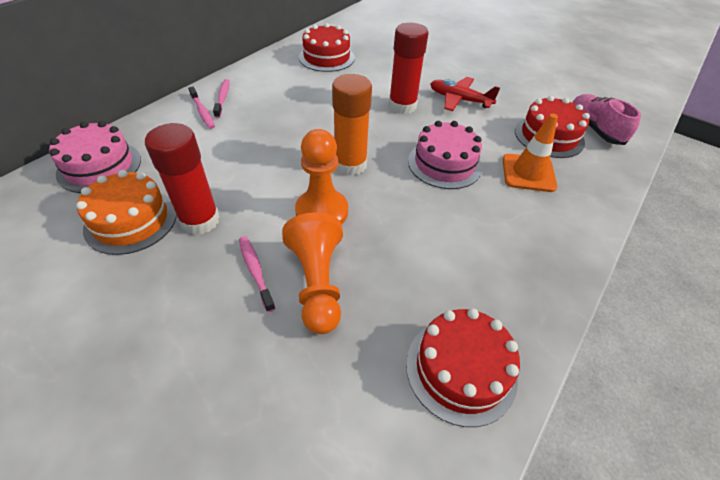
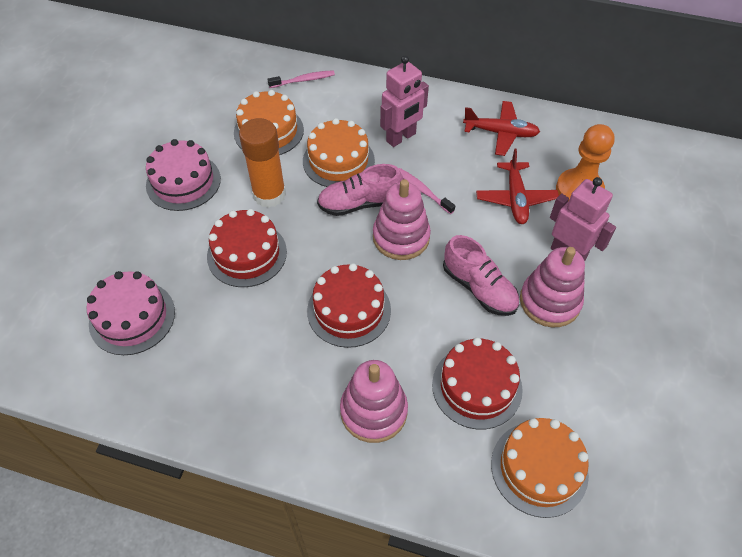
orange cake: [76,170,177,255] = 1 -> [234,90,304,155] [303,118,375,187] [491,418,589,518] = 3
orange pawn: [282,212,343,334] [295,129,348,224] = 2 -> [556,124,615,201] = 1
orange traffic cone: [503,113,558,192] = 1 -> none = 0
pink robot: none = 0 -> [380,55,429,147] [550,177,616,261] = 2
pink shoe: [572,94,641,145] = 1 -> [317,164,403,216] [443,235,519,316] = 2
pink stacking toy: none = 0 -> [340,360,408,443] [373,179,431,260] [520,247,585,328] = 3
pink toothbrush: [188,87,215,129] [213,79,230,118] [239,236,276,312] = 3 -> [267,70,335,88] [399,168,455,214] = 2
red glue stick: [145,123,220,235] [389,23,429,114] = 2 -> none = 0
red plane: [430,77,500,111] = 1 -> [463,101,540,156] [476,148,559,224] = 2

